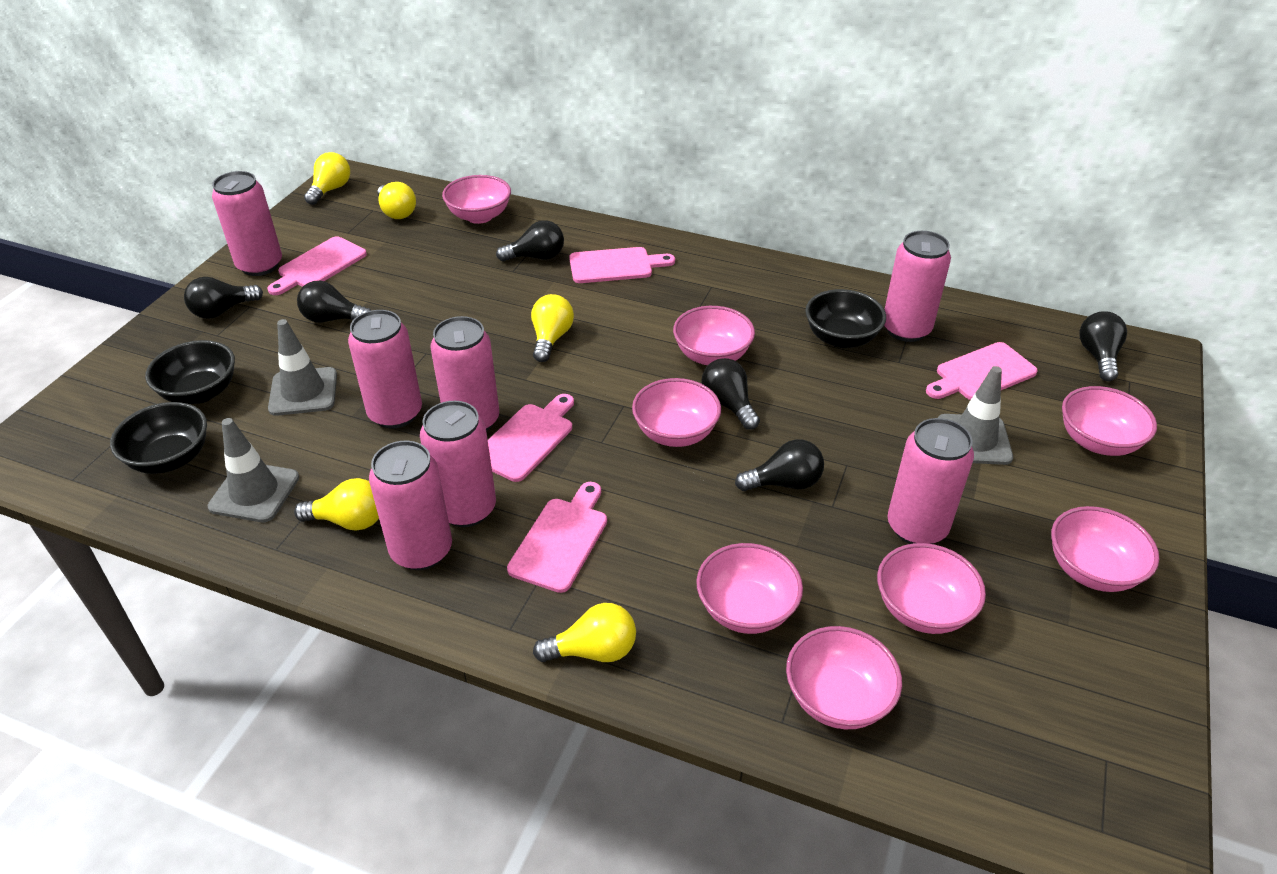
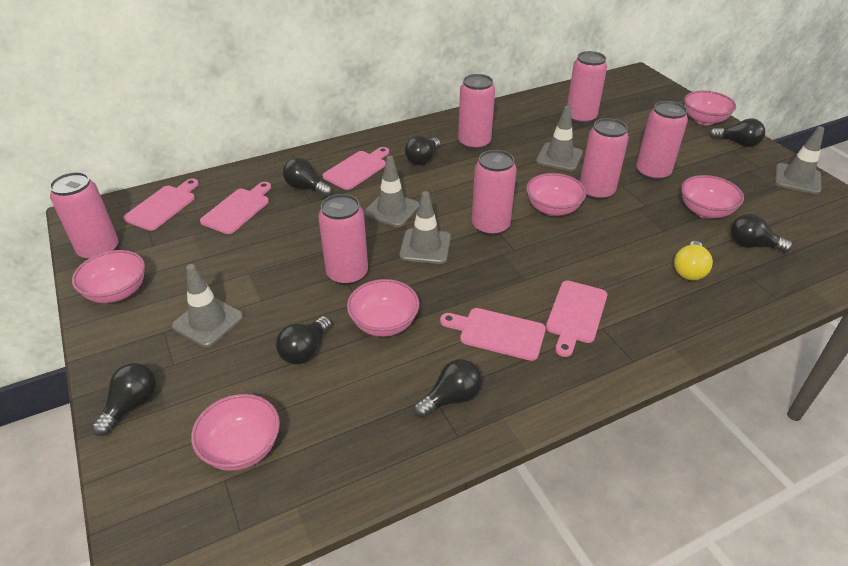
black bowl: [110,402,207,474] [145,340,235,404] [805,289,886,348] = 3 -> none = 0
black light bulb: [184,277,263,319] [297,281,371,323] [496,220,564,261] [701,358,760,430] [735,440,824,491] [1079,311,1127,381] = 6 -> [92,363,156,436] [276,316,331,365] [283,158,331,197] [405,136,440,165] [413,359,482,418] [710,119,765,147] [730,214,792,253] = 7
grey traffic cone: [208,418,299,522] [268,319,337,416] [938,366,1013,465] = 3 -> [172,264,243,347] [364,156,419,227] [399,191,451,264] [536,106,583,171] [775,126,825,194] = 5
pink bowl: [442,175,511,224] [632,378,721,447] [673,306,755,365] [696,543,803,634] [786,626,902,729] [877,543,986,634] [1051,506,1159,592] [1062,386,1157,456] = 8 -> [72,250,145,303] [191,394,280,471] [347,279,419,337] [526,173,587,216] [681,175,744,219] [684,90,736,125] = 6
yellow light bulb: [294,478,379,531] [304,152,350,205] [377,182,416,219] [531,294,574,362] [533,603,636,662] = 5 -> [674,241,713,280] = 1

